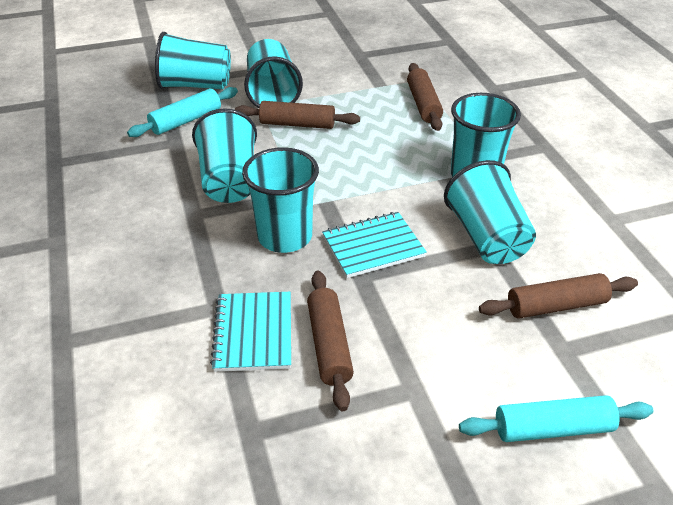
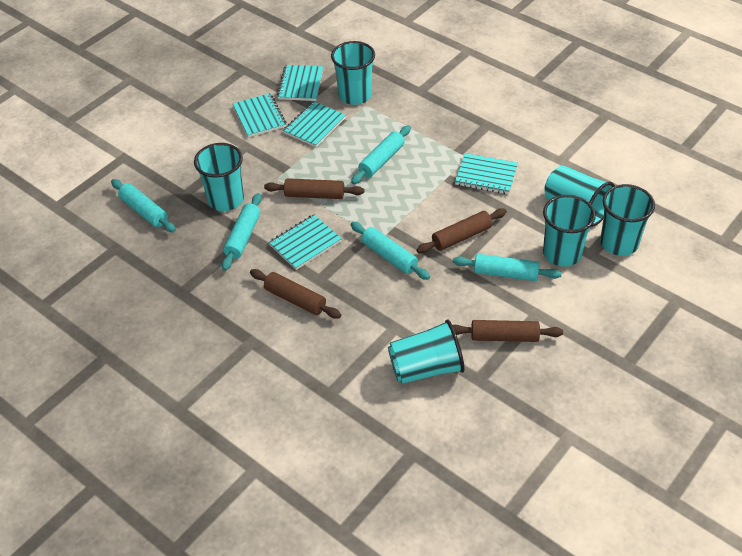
turquoise notebook: [210,292,291,372] [322,212,427,278] = 2 -> [233,93,286,138] [268,214,342,270] [277,65,323,101] [283,101,346,147] [455,153,518,194] = 5
turquoise rolling pin: [127,87,238,137] [459,395,653,442] = 2 -> [111,179,176,232] [222,193,262,271] [350,222,430,280] [351,125,411,184] [453,254,562,281] = 5

